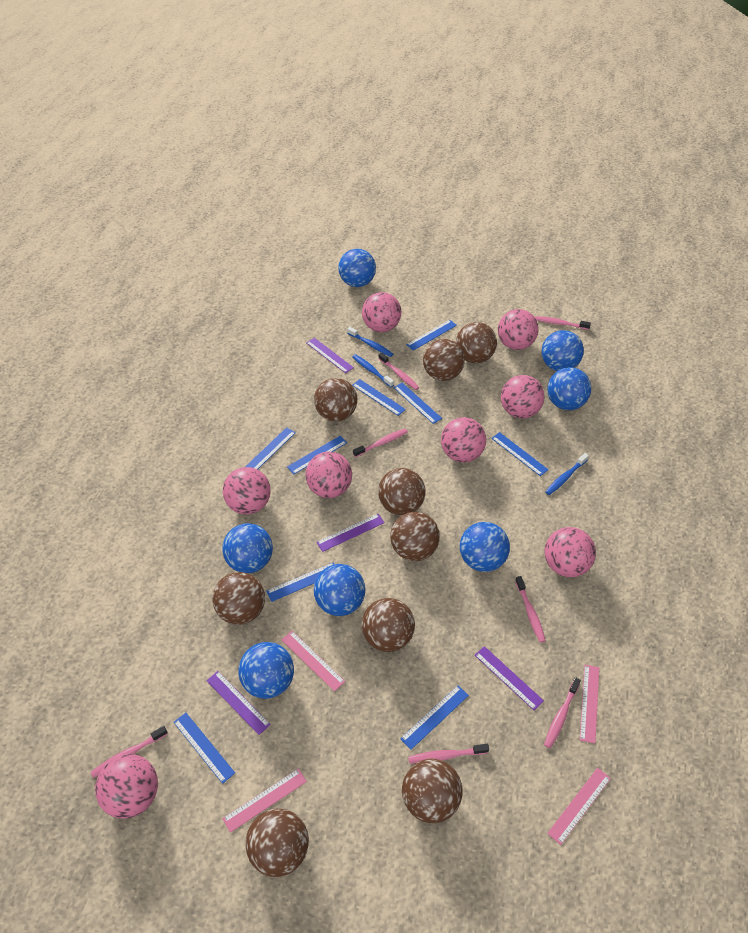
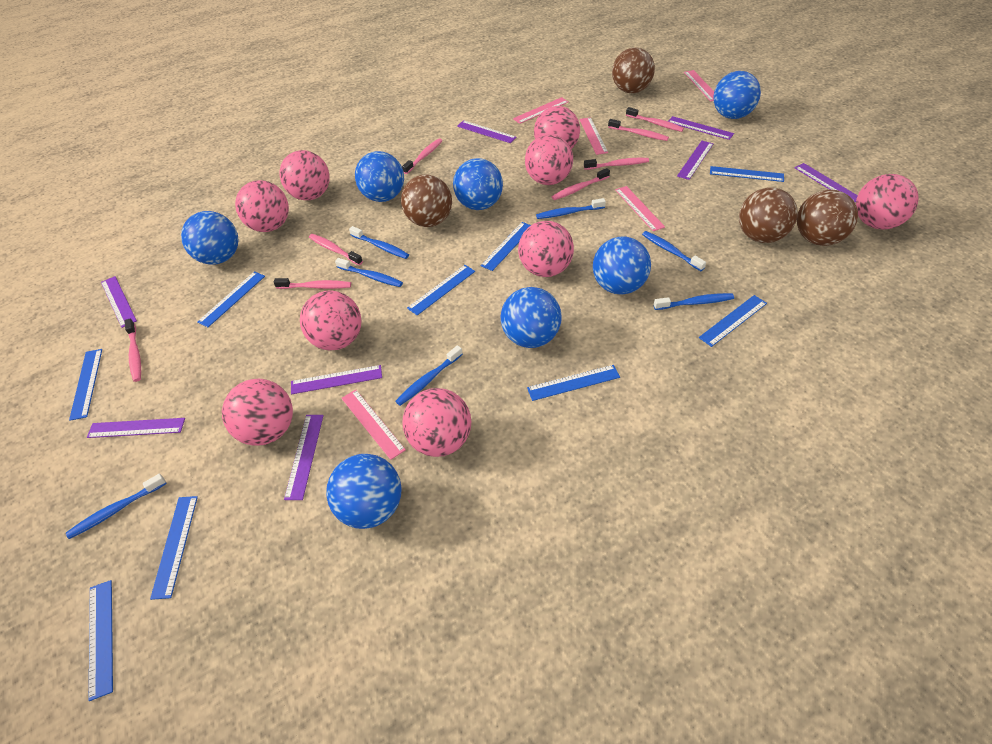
blue toothbrush: [347,327,393,357] [352,354,394,387] [545,453,589,495] = 3 -> [66,474,167,539] [335,258,403,287] [349,226,409,259] [395,345,463,406] [536,198,606,219] [642,231,706,271] [654,293,734,310] = 7
brown ball: [212,572,265,625] [245,808,309,877] [314,378,357,421] [362,598,415,652] [378,468,426,515] [390,512,440,561] [402,759,463,823] [423,339,465,381] [456,322,497,363] = 9 -> [401,175,452,227] [612,47,655,93] [739,187,798,243] [797,189,858,246] = 4
pink ball: [95,754,158,819] [223,467,271,514] [305,452,352,498] [362,292,401,332] [441,417,486,463] [498,309,538,350] [501,375,545,418] [544,527,596,577] = 8 -> [222,379,293,446] [235,180,289,232] [279,150,330,200] [300,290,361,351] [402,388,471,457] [518,221,574,277] [525,134,573,185] [534,106,580,149] [856,174,919,230] = 9
pink ruler: [222,768,307,833] [281,631,345,691] [547,768,611,845] [580,665,599,744] = 4 -> [341,390,406,460] [513,97,569,124] [579,117,608,155] [615,186,665,231] [684,70,714,102] = 5
pink toothbrush: [90,726,168,778] [353,428,408,457] [378,352,419,390] [408,744,489,764] [515,576,546,643] [535,316,591,330] [544,678,581,748] = 7 -> [124,318,141,382] [274,278,351,289] [309,234,363,265] [402,138,442,174] [552,168,610,200] [584,158,649,170] [608,119,669,141] [626,107,684,132] = 8
purple ruler: [206,671,271,735] [306,338,354,373] [316,514,385,552] [475,646,544,710] = 4 -> [87,418,185,438] [101,276,137,328] [284,415,324,500] [291,365,382,394] [457,120,517,143] [668,116,734,140] [677,141,713,180] [794,163,858,202] = 8

